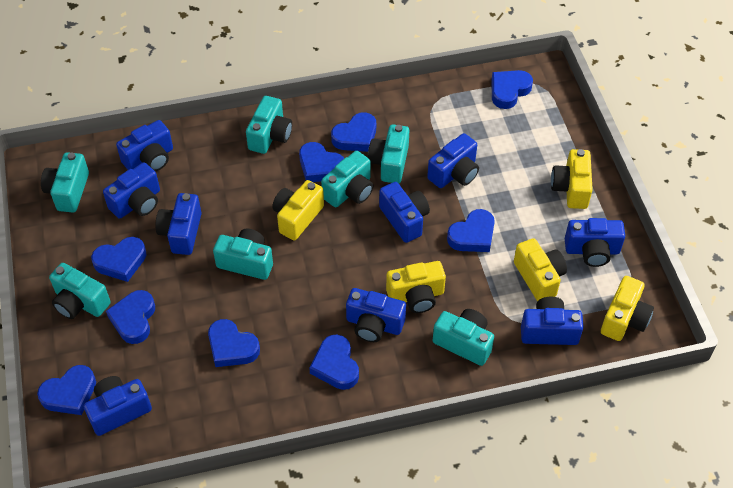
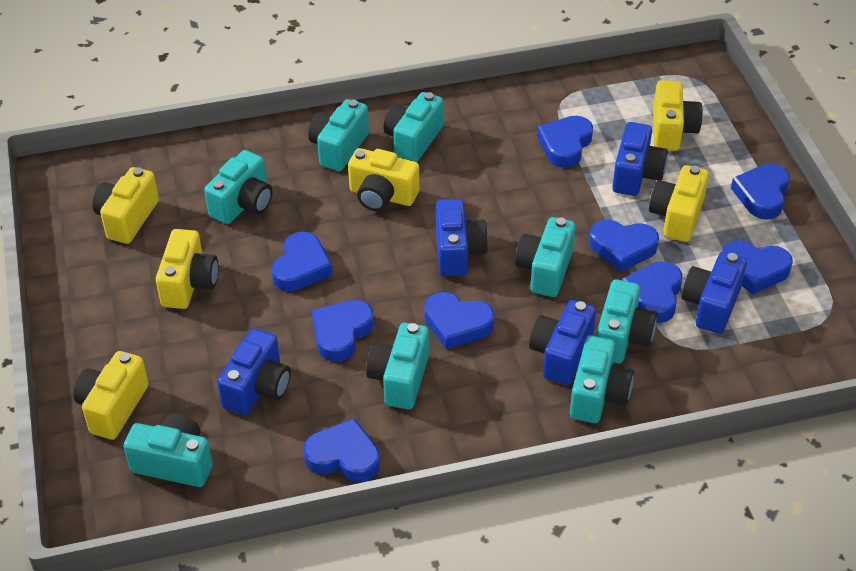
blue camera: [84,376,152,436] [103,162,160,219] [116,120,173,171] [156,193,202,255] [346,288,406,342] [379,182,430,243] [427,133,479,188] [521,297,584,345] [564,218,625,267] = 9 -> [217,328,291,415] [436,199,488,276] [529,300,596,385] [612,122,668,196] [682,252,747,334] = 5
turquoise camera: [41,152,89,213] [49,263,111,319] [213,229,273,280] [246,96,292,154] [321,151,373,207] [368,124,409,183] [433,309,494,366] = 7 -> [123,414,213,487] [204,150,273,224] [308,99,369,171] [366,323,429,409] [384,92,443,162] [515,217,576,297] [570,335,634,423] [597,279,657,364] = 8
yellow camera: [272,180,324,240] [386,261,446,313] [514,238,567,301] [551,149,593,209] [601,276,654,341] = 5 -> [73,351,149,440] [92,167,159,244] [156,229,218,309] [348,148,419,211] [649,165,709,242] [653,80,703,151] = 6

